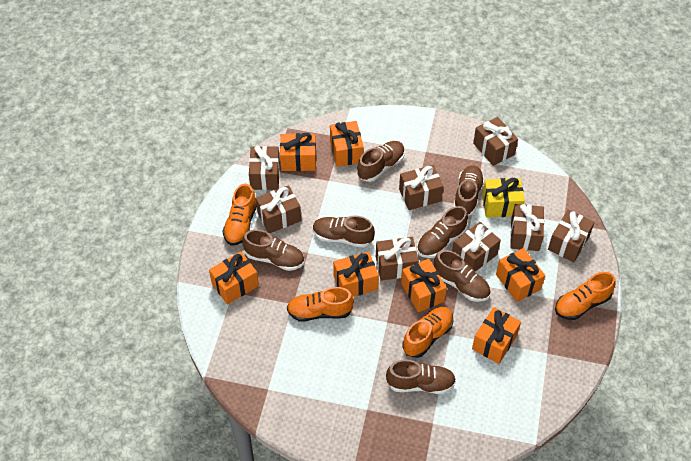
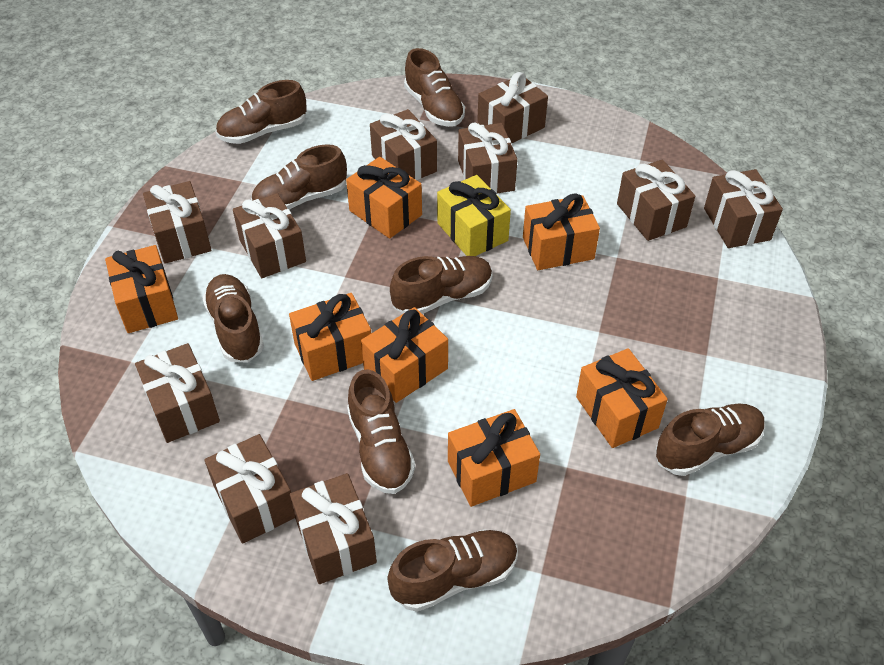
brown gift: [249,146,280,190] [256,185,301,234] [376,237,419,281] [399,165,444,210] [452,222,501,272] [473,117,518,166] [510,204,544,251] [548,210,594,262] = 8 -> [135,343,220,443] [143,181,211,264] [204,434,295,544] [233,193,306,278] [290,473,377,584] [370,109,437,180] [458,122,518,194] [477,72,548,144] [617,160,695,241] [704,169,783,248] = 10
brown shoe: [242,229,305,271] [313,216,375,248] [357,141,405,182] [386,359,456,394] [417,206,468,258] [434,250,490,302] [454,165,485,215] = 7 -> [202,274,264,363] [216,80,307,144] [251,144,347,210] [347,370,415,494] [388,529,518,612] [390,256,493,314] [404,48,465,127] [655,403,765,476] = 8
orange shoe: [222,184,257,245] [287,287,354,322] [402,307,453,358] [555,272,615,320] = 4 -> none = 0

